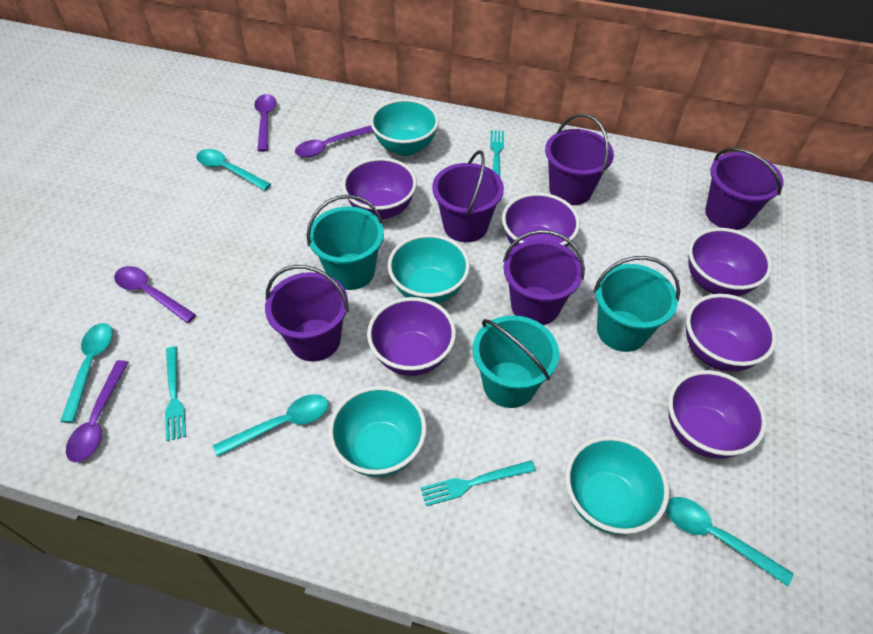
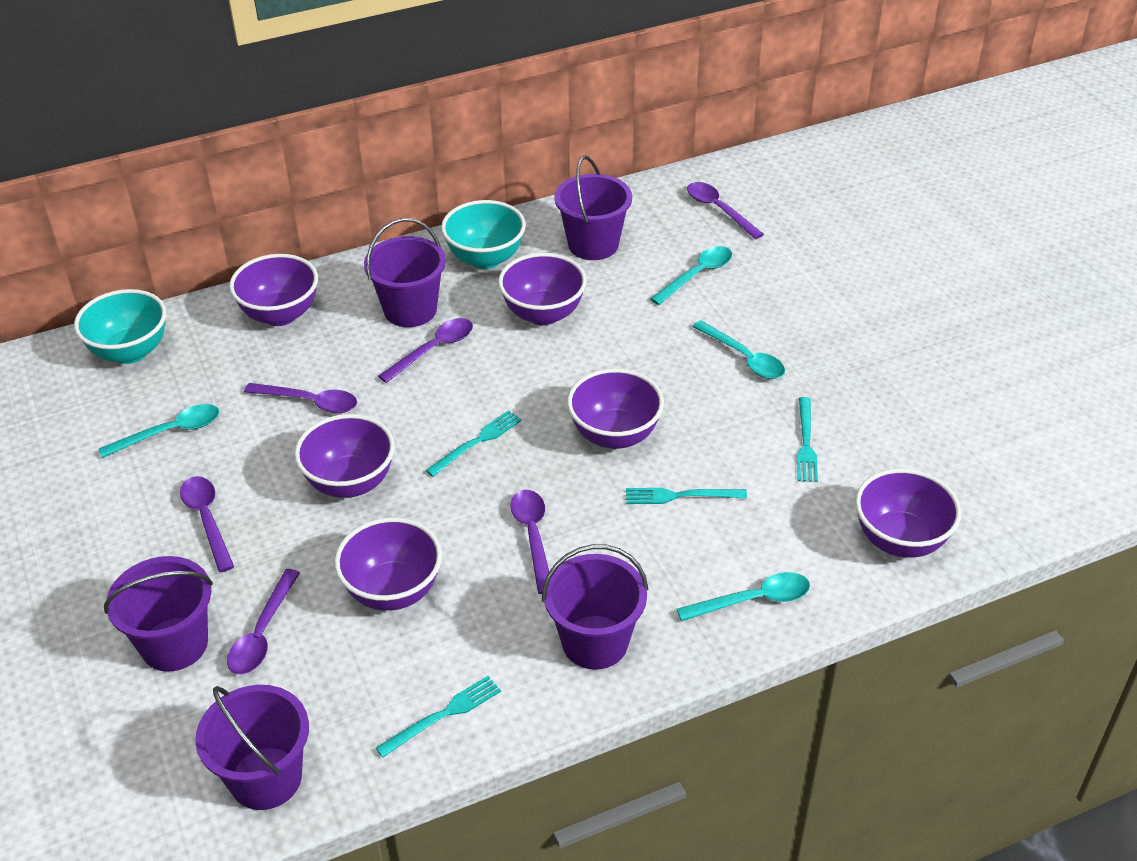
purple spoon: [66,360,129,462] [114,266,196,323] [254,94,276,152] [295,125,374,157] = 4 -> [180,476,234,572] [227,569,300,674] [244,383,357,413] [378,318,473,383] [510,490,549,594] [687,182,764,239] = 6
turquoise bowl: [328,386,427,477] [370,99,439,156] [388,234,470,304] [565,436,669,535] = 4 -> [74,289,166,364] [441,200,526,269] = 2
turquoise bucket: [307,195,384,290] [473,315,559,408] [594,256,680,352] = 3 -> none = 0
turquoise fork: [165,346,186,441] [421,460,536,506] [490,130,504,177] = 3 -> [376,676,501,758] [426,410,522,477] [626,488,747,504] [797,397,818,482] = 4

